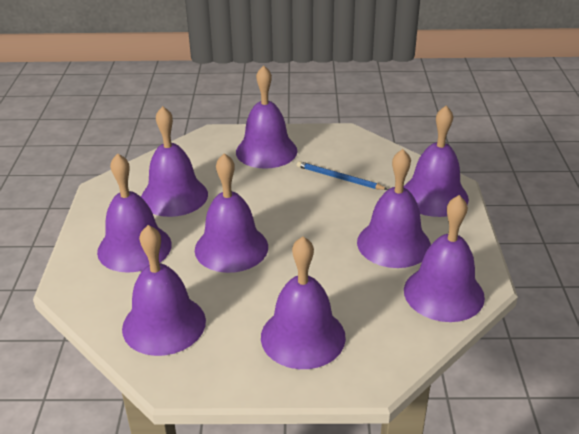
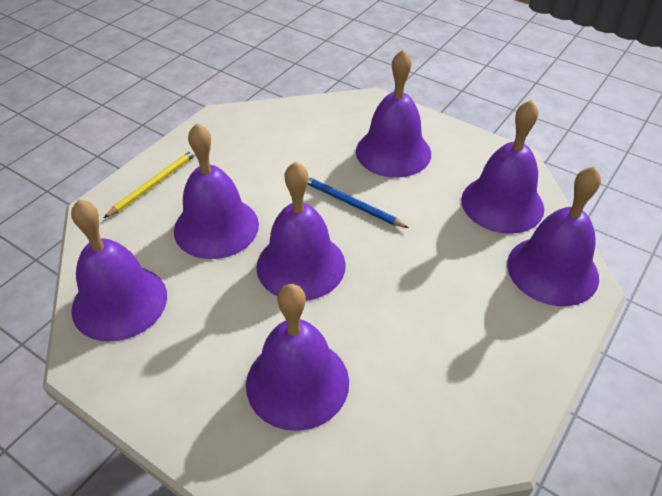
purple bell: [97,153,172,273] [122,225,206,356] [141,106,208,217] [195,153,268,273] [236,65,297,169] [261,236,346,369] [357,149,431,268] [404,105,469,217] [404,195,485,322] = 9 -> [71,199,167,342] [174,123,259,259] [246,284,349,431] [256,162,346,301] [356,50,431,178] [461,100,544,234] [507,166,601,306] = 7
yellow pencil: none = 0 -> [104,150,196,218] = 1

